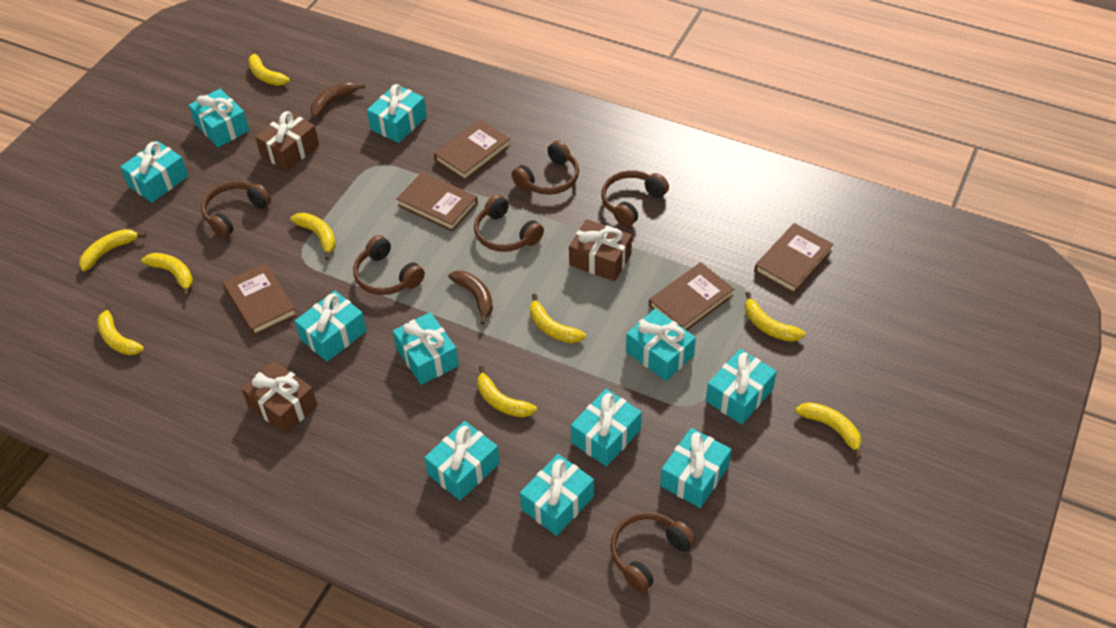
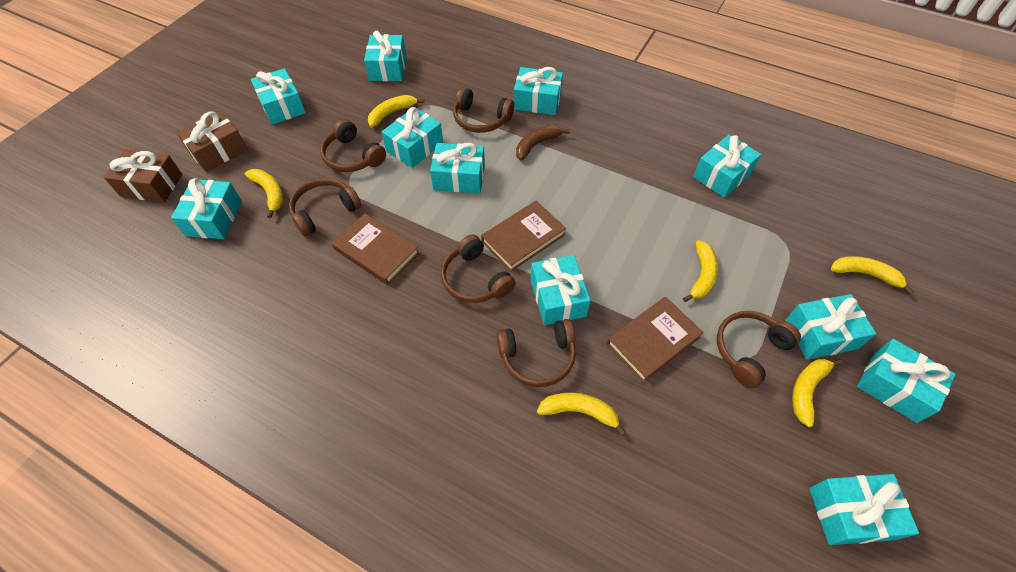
brown banana: [311,82,365,118] [448,271,493,325] = 2 -> [516,125,570,161] = 1
brown book: [223,263,297,336] [396,172,478,232] [434,120,511,181] [649,262,734,331] [754,223,834,294] = 5 -> [332,213,420,285] [481,201,566,272] [607,297,704,383] = 3
brown gift: [241,361,317,434] [255,111,319,171] [569,219,632,281] = 3 -> [104,149,183,203] [177,111,248,172] = 2
yellow banana: [79,229,146,271] [97,304,144,355] [141,253,193,297] [248,49,290,86] [290,213,336,260] [477,366,537,418] [530,294,586,343] [745,292,805,342] [795,402,861,459] = 9 -> [245,169,283,218] [368,95,424,127] [537,393,627,436] [683,240,718,302] [792,359,843,427] [831,256,914,294] = 6

